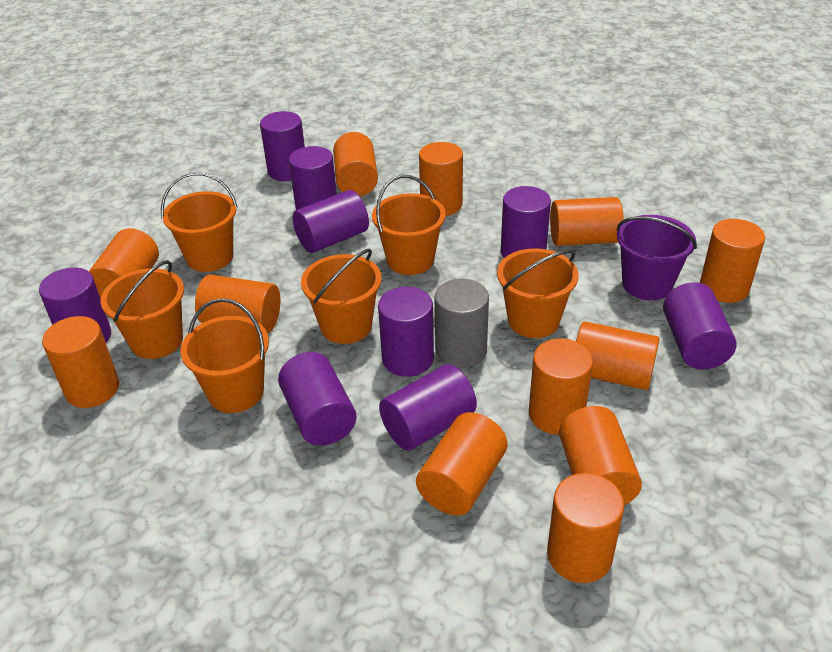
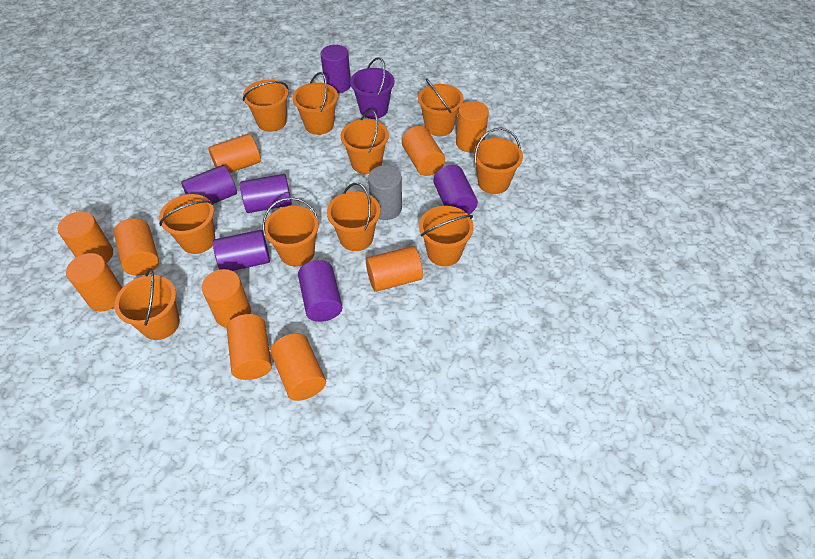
orange bucket: [100,260,184,359] [161,173,238,272] [180,298,269,413] [301,249,382,344] [372,175,446,275] [497,248,579,338] = 6 -> [114,268,180,340] [159,194,215,254] [243,80,289,132] [262,197,319,267] [292,72,338,135] [327,183,380,251] [341,110,389,174] [418,78,464,136] [419,206,474,266] [473,128,523,194] = 10
orange cylinder: [42,316,119,408] [89,228,159,299] [195,275,280,333] [333,132,378,196] [416,412,508,516] [419,142,463,216] [529,339,593,435] [547,473,624,583] [550,197,624,246] [559,406,642,505] [576,322,660,390] [700,219,765,303] = 12 -> [58,211,113,263] [66,253,123,311] [114,218,159,276] [202,269,251,328] [208,134,261,173] [227,314,272,380] [270,333,326,401] [366,246,423,292] [402,126,445,176] [456,101,489,152] = 10
purple cylinder: [39,267,111,343] [260,111,305,181] [278,352,357,446] [289,146,337,210] [293,190,369,253] [378,287,434,377] [379,364,477,451] [501,186,551,258] [663,282,737,369] = 9 -> [181,165,237,204] [213,230,270,271] [240,174,292,213] [298,260,343,322] [320,45,351,93] [433,165,478,215] = 6

